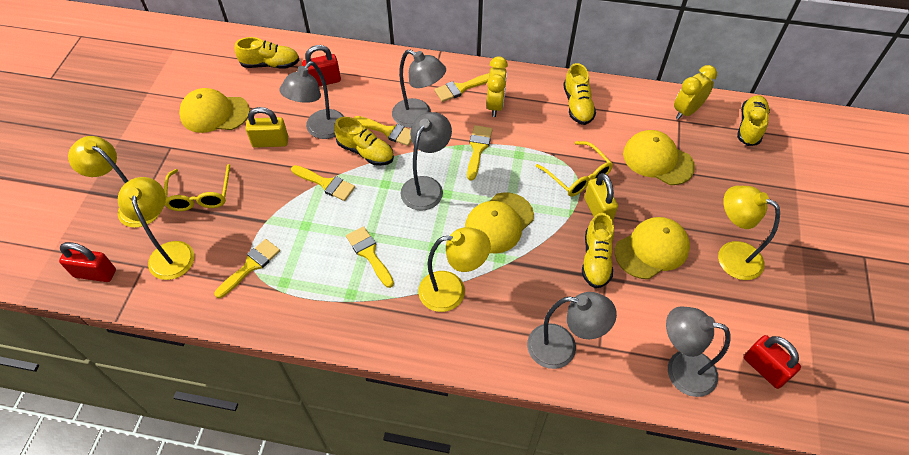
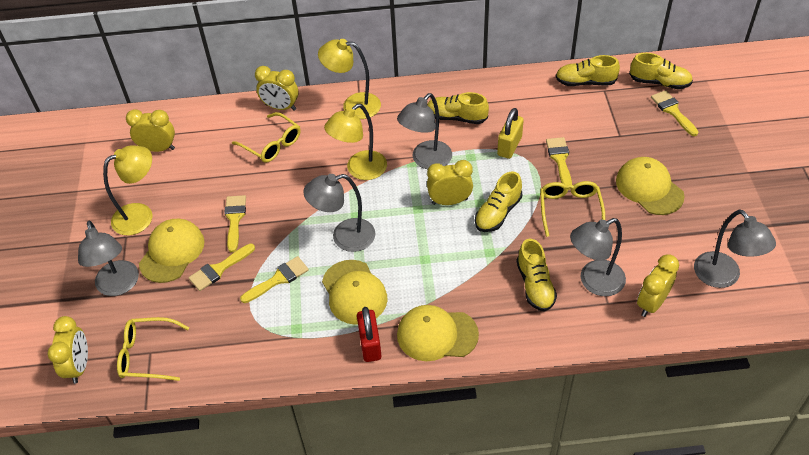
red padlock: [59,242,116,282] [302,45,341,86] [744,335,801,389] = 3 -> [357,307,382,362] = 1
yellow brush: [214,239,280,298] [291,165,355,201] [346,226,394,288] [354,116,412,146] [434,73,489,102] [467,125,493,181] = 6 -> [188,244,255,291] [224,195,246,252] [240,256,309,303] [546,137,572,190] [651,90,698,136] = 5
yellow clock: [487,56,508,117] [674,65,717,120] = 2 -> [47,316,88,384] [126,109,175,152] [255,66,298,111] [427,160,473,205] [637,254,679,317] = 5
yellow glasses: [164,164,230,211] [536,141,613,197] = 2 -> [117,317,190,381] [232,112,301,163] [540,181,605,237] = 3
yellow lamp: [68,136,159,228] [118,177,194,280] [418,227,491,312] [718,186,780,280] = 4 -> [103,145,152,235] [318,39,381,119] [324,104,387,180] = 3
yellow padlock: [246,107,288,148] [585,173,618,221] = 2 -> [497,108,524,159] = 1

